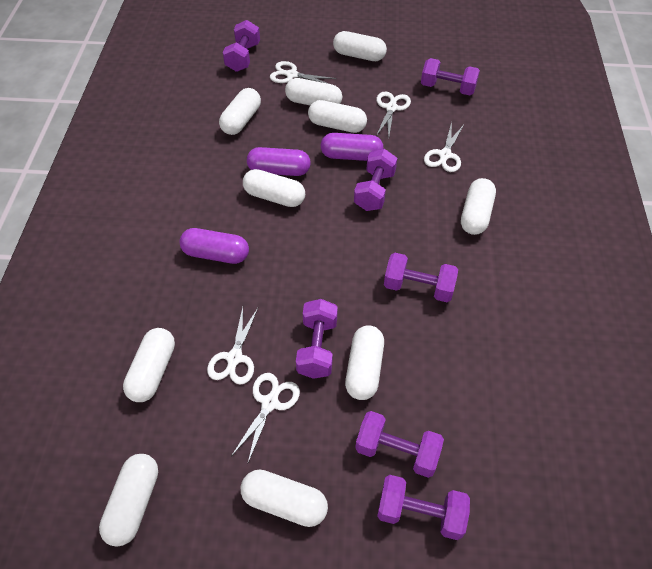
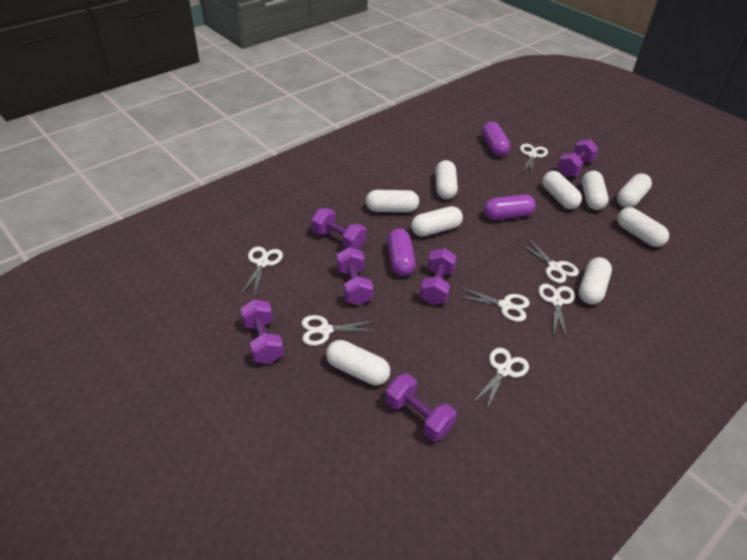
purple dumbbell: [223,20,260,72] [296,299,338,379] [354,149,397,211] [355,411,444,478] [377,475,470,540] [384,253,458,302] [421,58,480,96] = 7 -> [241,299,284,364] [311,208,366,250] [337,247,373,305] [385,374,457,441] [420,248,457,305] [557,139,599,177] = 6
white capsule: [99,454,158,547] [123,328,175,402] [219,88,261,135] [241,469,328,527] [243,169,305,207] [285,78,342,105] [308,100,367,133] [333,31,387,61] [345,325,384,400] [461,178,496,235] = 10 -> [326,340,390,386] [366,190,419,212] [411,206,463,237] [436,160,458,199] [542,171,582,209] [579,257,612,304] [582,171,609,210] [617,173,652,208] [617,207,669,247] = 9
white scissors: [207,307,258,385] [231,373,300,462] [270,61,336,84] [376,91,411,137] [424,122,464,172] = 5 -> [241,246,283,297] [301,315,378,346] [456,287,530,322] [473,348,529,410] [519,238,579,283] [520,144,548,175] [538,284,575,339] = 7

